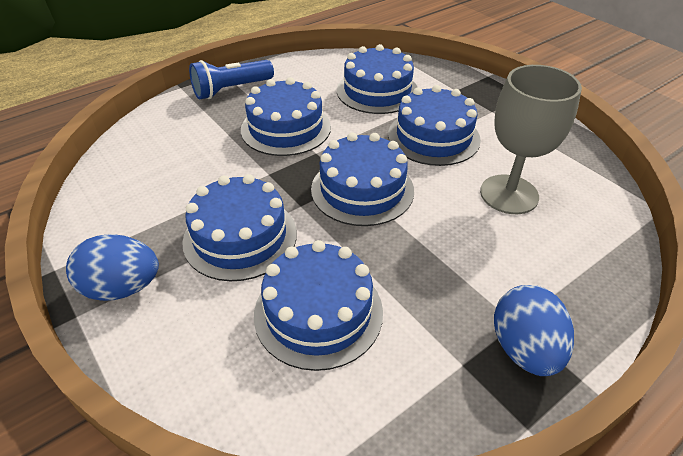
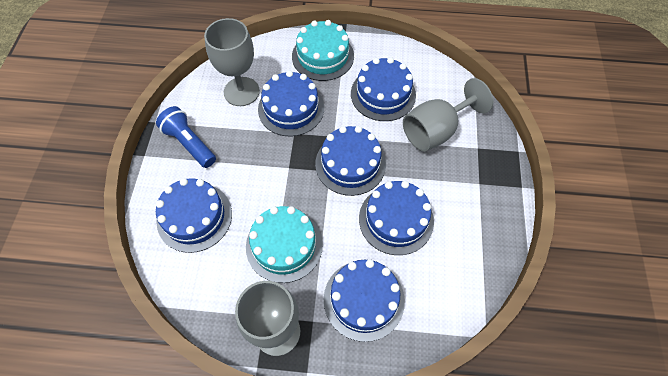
blue egg: [66,234,159,301] [494,285,574,376] = 2 -> none = 0
grey goblet: [480,65,582,214] = 1 -> [204,18,260,106] [235,281,300,356] [403,78,493,151] = 3
turquoise cake: none = 0 -> [246,206,323,283] [292,20,354,81] = 2

